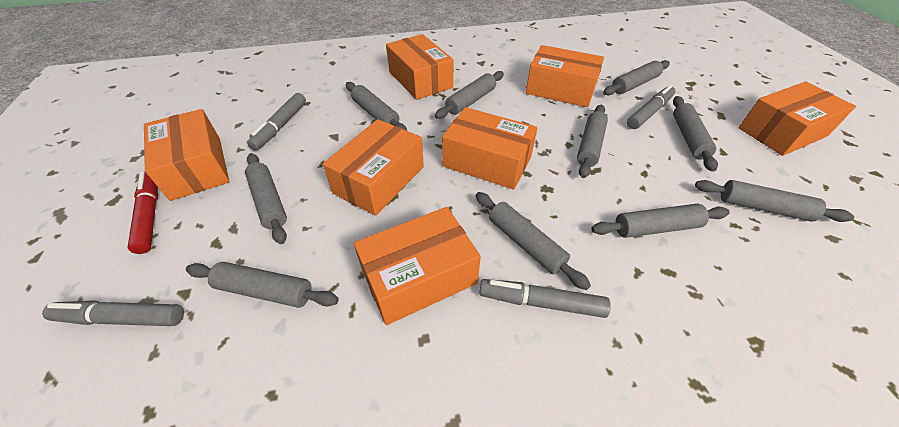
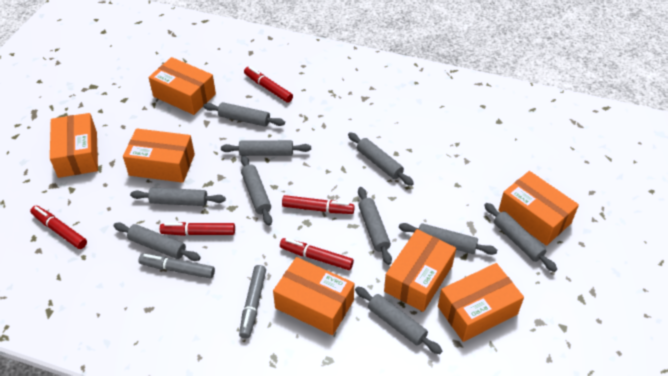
grey marker: [42,300,184,326] [247,93,306,150] [479,279,611,318] [627,85,675,129] = 4 -> [139,254,215,279] [239,265,266,339] = 2
red marker: [127,172,158,254] = 1 -> [30,206,87,249] [160,222,235,236] [244,67,293,103] [280,238,354,270] [282,195,355,214] = 5

